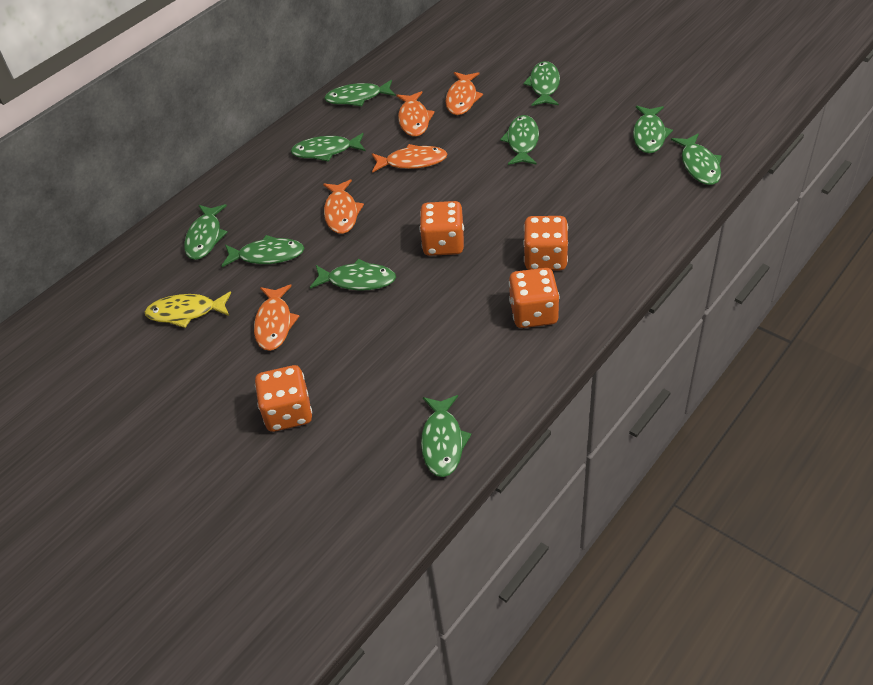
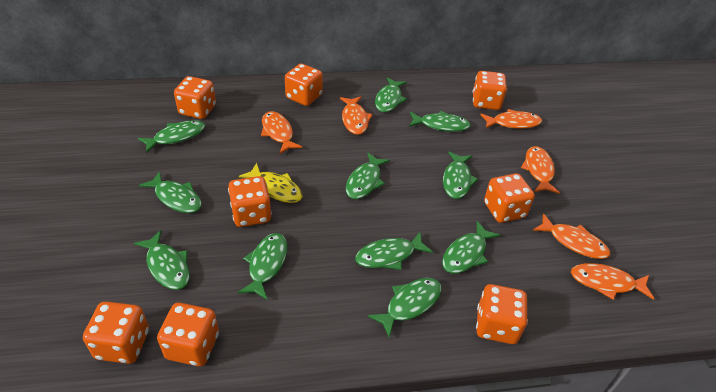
green fish: [184,204,228,260] [222,235,305,267] [291,133,366,162] [310,259,396,291] [324,80,396,106] [421,395,472,477] [500,115,539,165] [523,61,560,106] [633,106,673,153] [671,133,722,185] = 10 -> [134,230,190,290] [138,120,205,153] [139,171,202,213] [238,233,288,300] [346,153,390,199] [355,232,433,270] [368,278,442,338] [375,77,407,112] [409,111,471,132] [442,221,500,273] [443,152,478,199] = 11
orange dice: [255,365,312,432] [420,201,464,256] [509,268,560,328] [523,216,568,271] = 4 -> [83,301,149,364] [157,303,219,367] [174,76,216,119] [228,176,272,227] [285,64,323,106] [473,71,507,110] [476,284,528,344] [484,173,535,223] = 8
orange fish: [254,285,299,351] [323,179,364,234] [372,144,447,173] [396,91,435,137] [445,72,483,115] = 5 -> [261,111,303,154] [340,96,373,135] [480,109,542,129] [521,146,560,194] [533,213,610,259] [571,263,654,300] = 6

